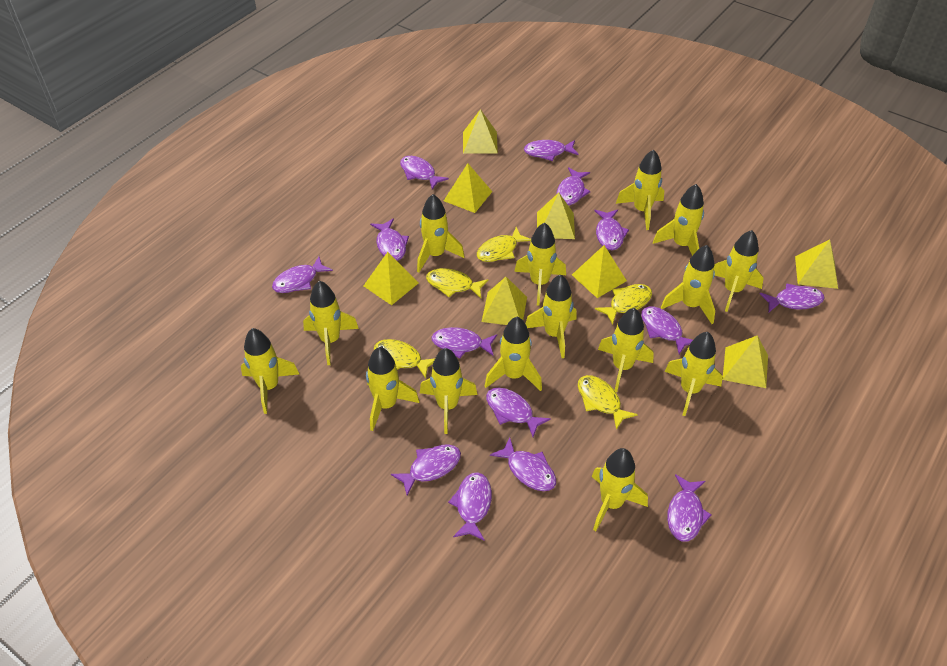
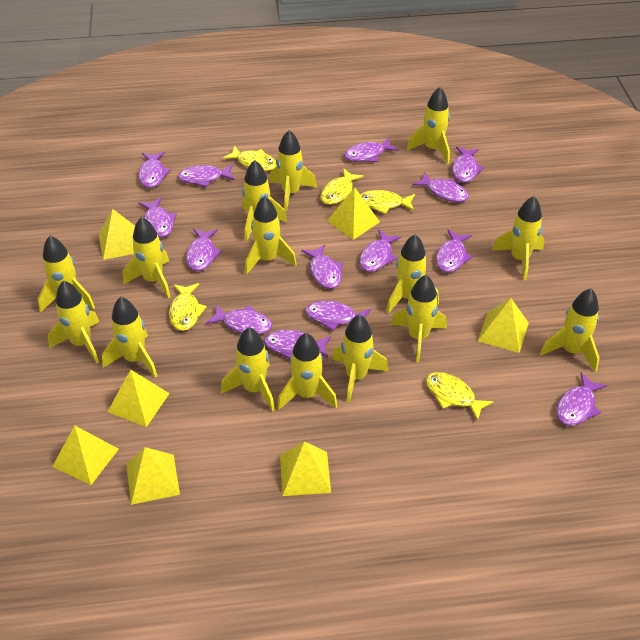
yellow pyramid: [364,252,418,305] [444,163,492,213] [463,109,498,154] [482,277,527,325] [537,193,575,239] [572,245,627,298] [722,335,768,388] [795,240,838,289] = 8 -> [52,426,119,485] [98,209,135,260] [108,370,170,427] [126,447,180,505] [280,441,331,496] [327,187,380,240] [478,298,529,353] = 7

